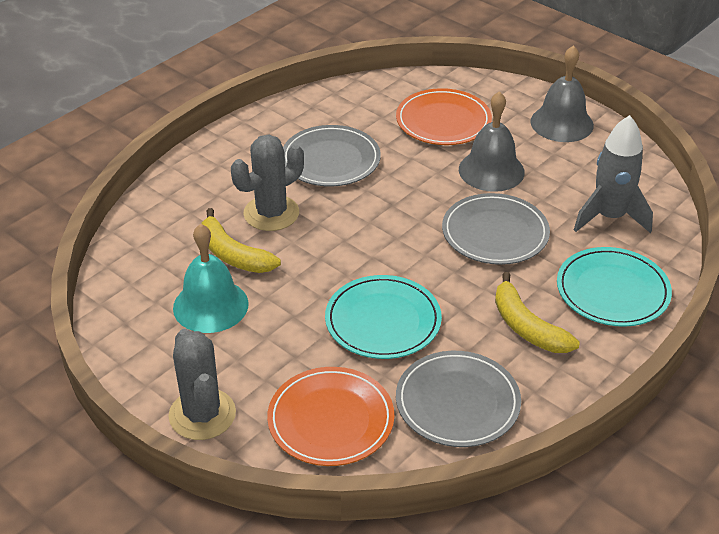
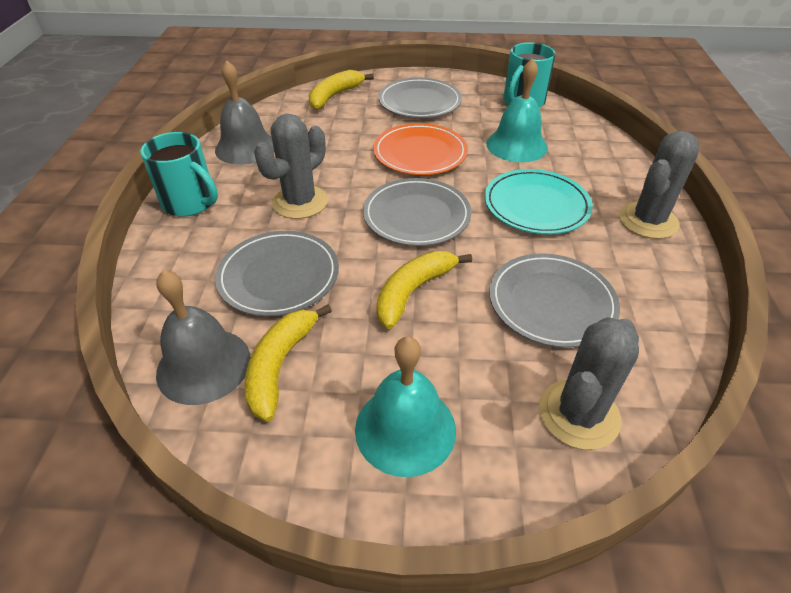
grey cactus: [169,329,236,440] [231,135,304,231] = 2 -> [254,114,328,219] [539,317,639,450] [619,131,699,239] = 3
grey plate: [283,125,381,186] [396,351,521,447] [442,193,550,265] = 3 -> [215,231,339,316] [363,178,471,246] [378,78,462,118] [489,253,620,348] = 4
grey rocket: [574,115,653,233] = 1 -> none = 0
orange plate: [267,367,394,466] [396,88,492,145] = 2 -> [373,123,468,175] = 1
turquoise bell: [173,224,249,333] = 1 -> [355,336,456,477] [486,58,548,162] = 2
turquoise mug: none = 0 -> [140,132,218,217] [503,42,556,108] = 2
turquoise plate: [325,275,442,359] [557,247,672,327] = 2 -> [484,169,593,234] = 1
yellow banana: [201,208,281,273] [495,272,580,353] = 2 -> [245,304,332,422] [309,70,374,110] [376,251,472,329] = 3

